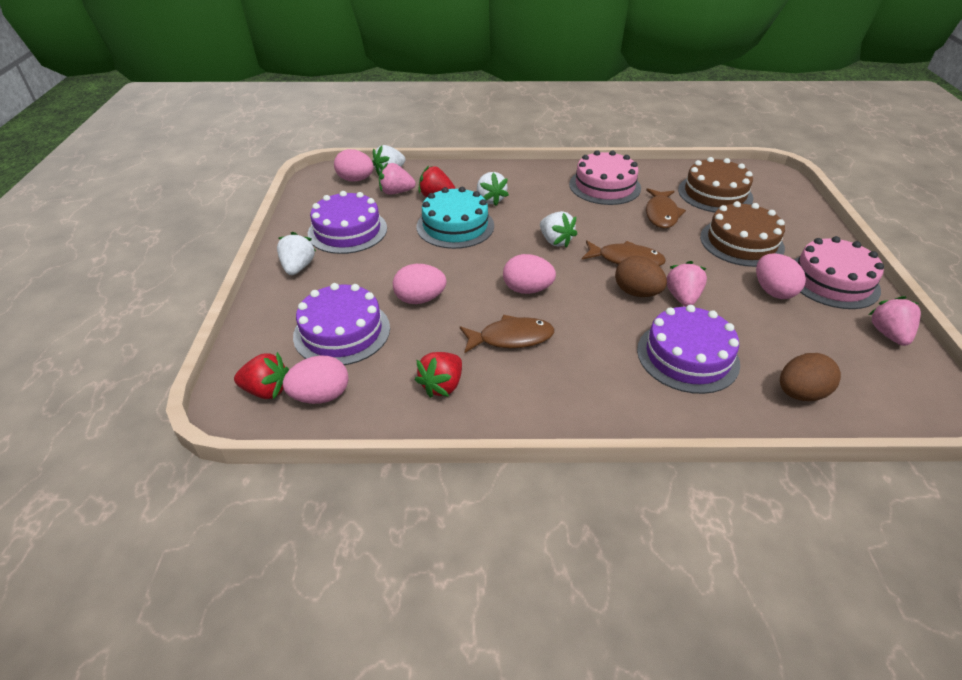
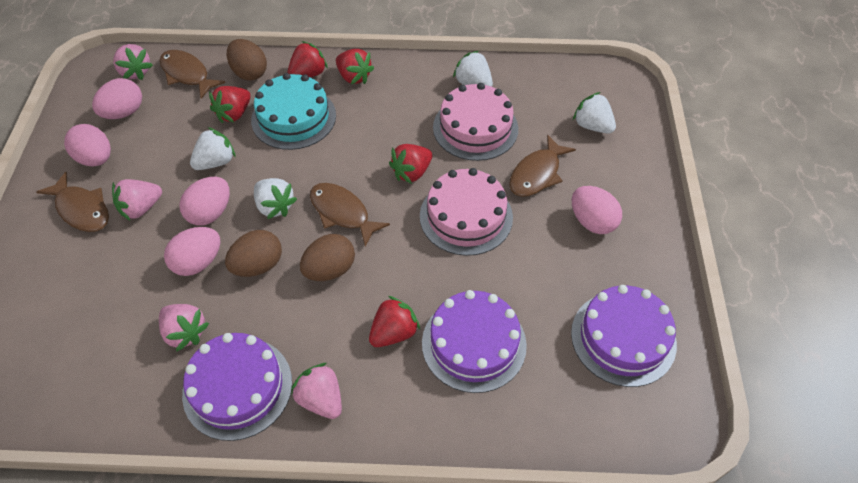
brown cake: [678,157,753,212] [700,201,785,267] = 2 -> none = 0
brown egg: [615,256,667,297] [780,353,841,401] = 2 -> [225,230,282,277] [227,39,267,81] [300,234,355,281] = 3
brown fish: [460,315,554,354] [582,240,666,266] [646,188,686,229] = 3 -> [36,172,109,232] [159,50,225,99] [310,183,390,247] [509,134,576,197] = 4
pink strawberry: [379,163,416,194] [666,261,707,307] [868,296,921,346] = 3 -> [112,179,162,220] [113,44,153,80] [159,304,209,352] [291,363,342,419] = 4
red strawberry: [234,352,289,399] [415,352,462,398] [419,166,455,197] = 3 -> [209,86,251,123] [287,41,328,77] [336,49,374,84] [369,296,420,347] [389,144,432,184] = 5

